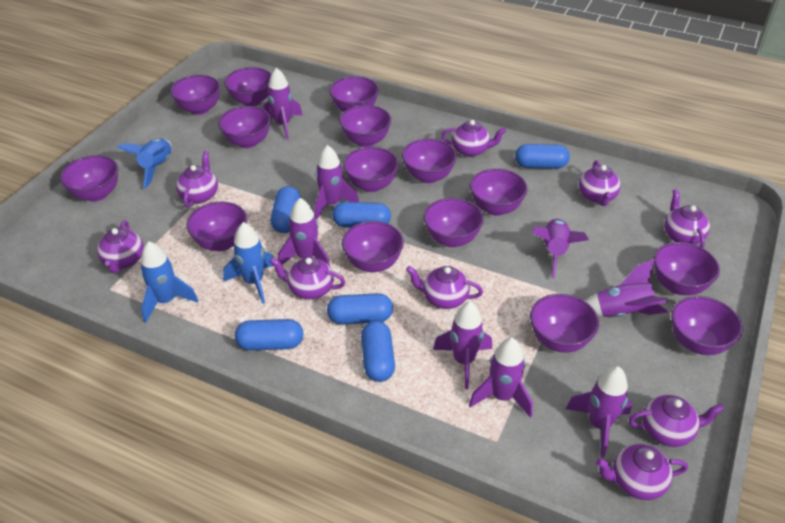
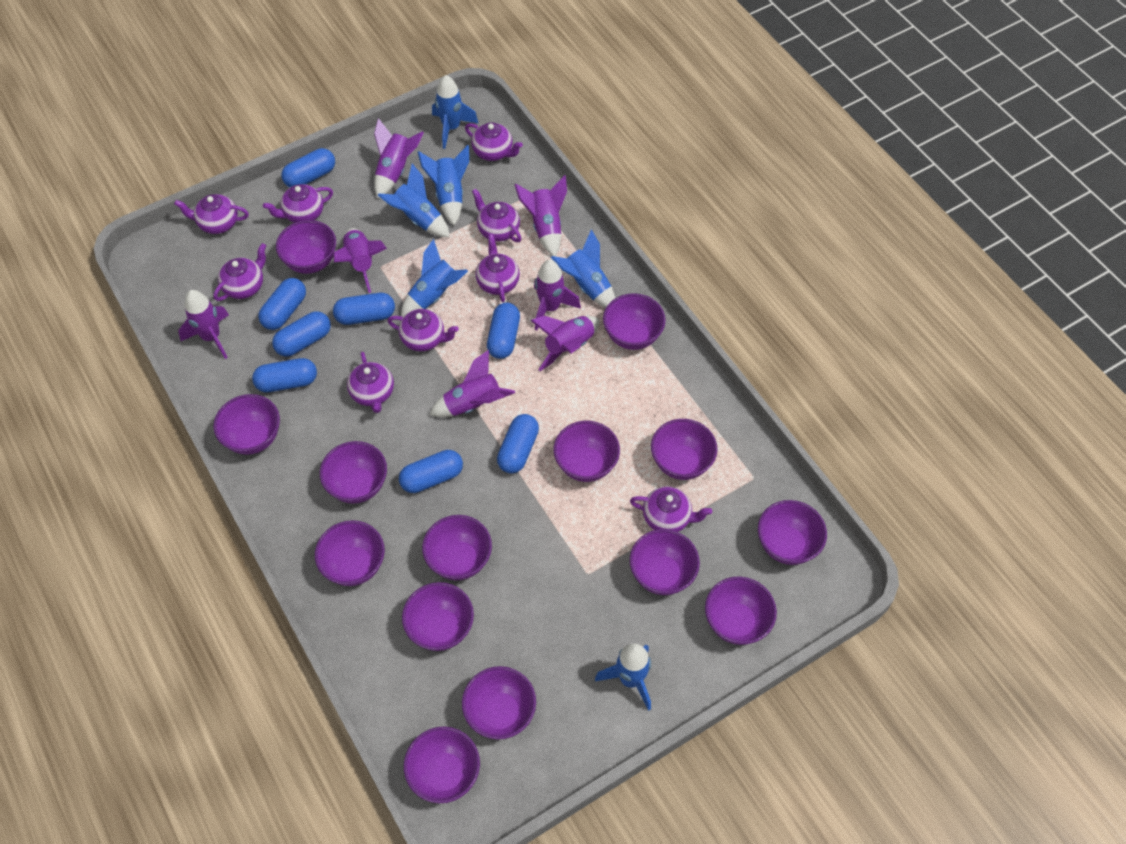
blue capsule: [235,319,304,351] [271,186,301,233] [327,293,393,324] [332,202,391,228] [361,321,395,382] [515,144,570,169] = 6 -> [252,358,317,392] [258,278,306,330] [272,311,331,357] [281,148,335,187] [333,293,395,325] [399,450,463,493] [487,302,520,359] [497,414,539,474] = 8
blue rocket: [117,138,172,189] [140,241,198,323] [223,222,274,304] = 3 -> [378,164,450,237] [401,239,468,317] [418,145,469,225] [432,75,478,149] [551,229,615,308] [595,643,651,711] = 6
purple bowl: [60,155,119,202] [170,75,221,115] [186,202,248,251] [218,106,271,148] [224,67,271,106] [329,76,379,112] [339,105,391,147] [342,221,404,272] [343,147,399,192] [402,139,457,183] [424,198,484,247] [470,168,528,216] [530,294,599,353] [654,242,720,295] [671,296,743,355] = 15 -> [214,394,280,455] [276,220,336,274] [315,520,385,586] [320,441,387,504] [402,582,474,651] [404,727,480,803] [422,515,492,580] [462,666,536,739] [554,421,620,482] [603,293,666,350] [630,529,700,595] [651,419,718,480] [705,576,777,645] [758,500,827,565] = 14
purple rocket: [261,68,302,139] [278,198,330,266] [314,145,359,220] [433,301,492,389] [469,338,533,418] [532,219,589,279] [566,366,632,457] [585,259,668,317] = 8 -> [178,290,229,359] [333,228,387,293] [374,118,424,199] [429,350,515,417] [514,175,567,256] [531,316,600,371] [534,260,581,331] = 7

